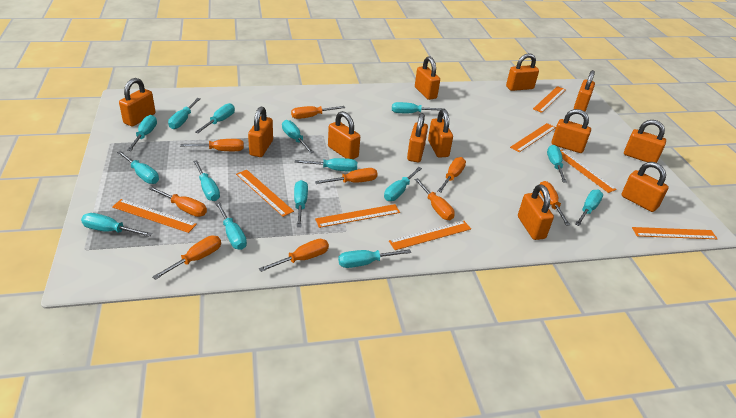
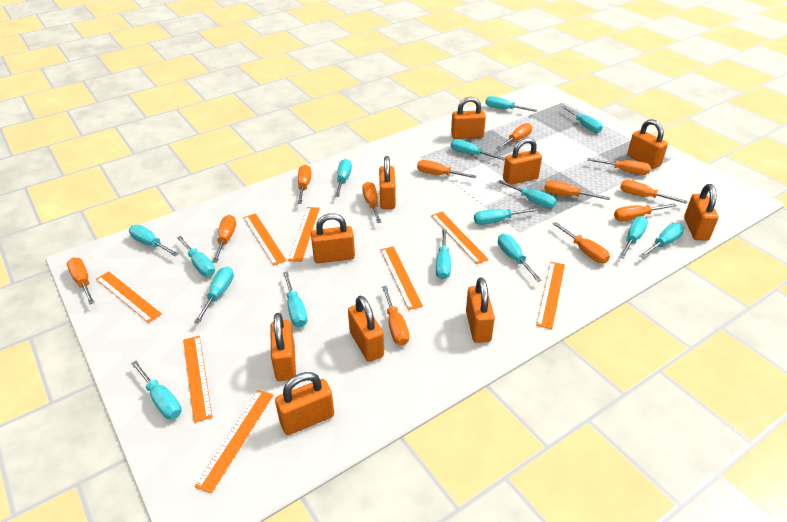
orange padlock: [119,78,156,127] [248,107,273,157] [328,111,360,159] [407,113,428,162] [415,56,440,100] [428,109,453,158] [506,53,539,91] [518,184,554,240] [551,109,591,153] [574,70,595,111] [621,162,669,212] [624,120,666,163] = 12 -> [270,313,296,381] [275,372,334,435] [311,213,355,263] [348,296,384,362] [379,156,396,209] [451,97,486,139] [466,277,495,343] [503,138,542,185] [627,119,668,169] [684,184,719,241] = 10
orange screwdriver: [149,187,207,217] [152,236,221,280] [180,139,244,151] [259,239,329,272] [291,106,345,119] [315,168,378,184] [414,178,455,220] [438,157,466,192] [540,181,570,226] = 9 -> [67,258,95,305] [213,215,236,262] [297,165,311,204] [362,182,381,223] [382,286,409,345] [417,160,477,178] [496,123,532,149] [544,180,610,200] [553,222,610,263] [587,158,651,175] [614,203,677,221] [620,180,688,204] = 12

